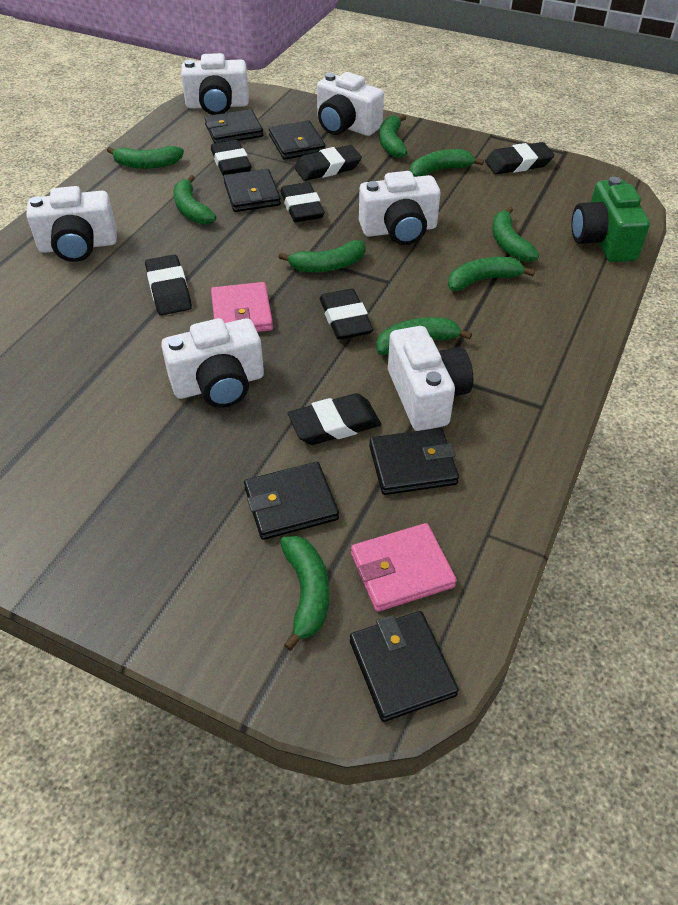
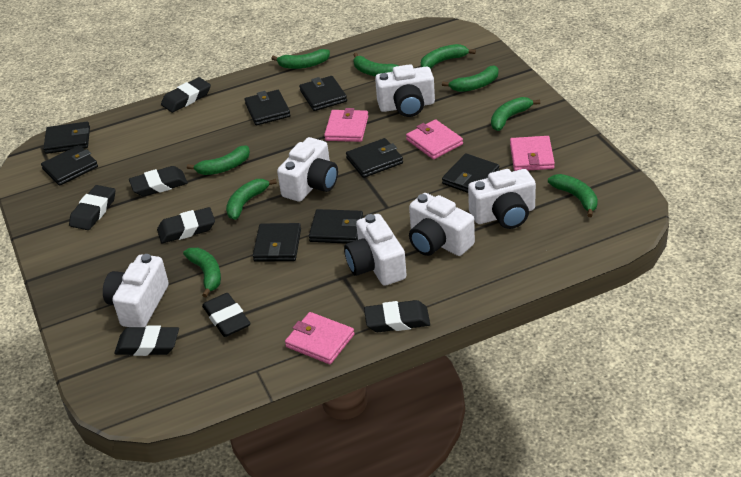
black wallet: [204,109,263,143] [223,169,281,212] [244,462,339,540] [269,120,325,160] [350,611,459,722] [369,428,459,495] = 6 -> [41,145,98,186] [43,122,90,154] [245,90,291,125] [253,223,301,262] [299,76,347,111] [309,209,363,244] [346,138,403,178] [442,153,500,193] = 8
green camera: [572,177,650,262] = 1 -> none = 0
pink wallet: [211,282,273,332] [351,523,457,612] = 2 -> [285,312,354,364] [324,108,368,142] [406,119,463,159] [510,136,555,171] = 4

